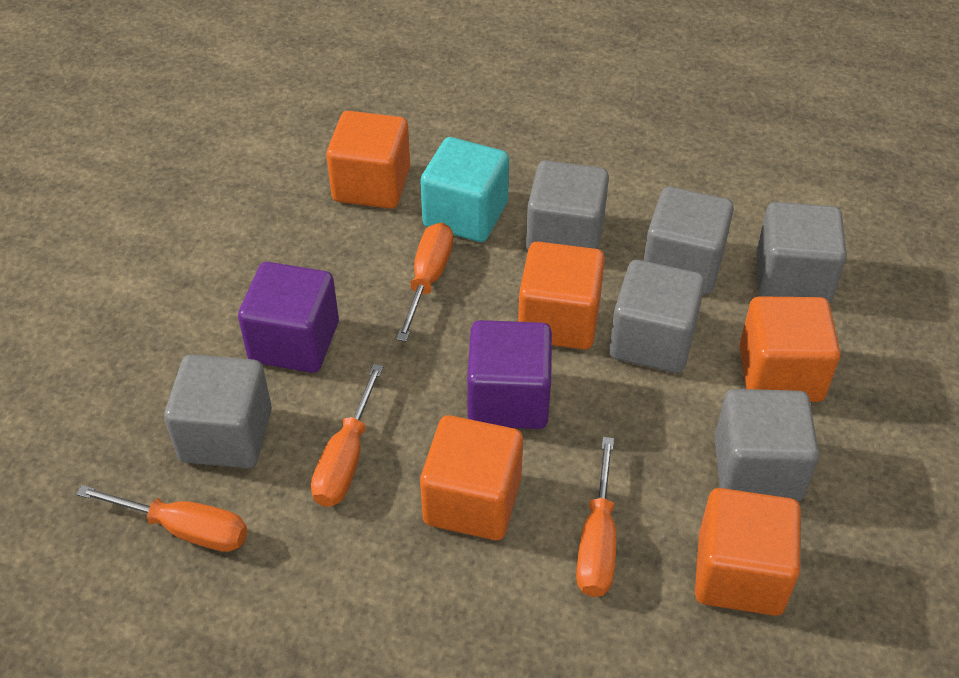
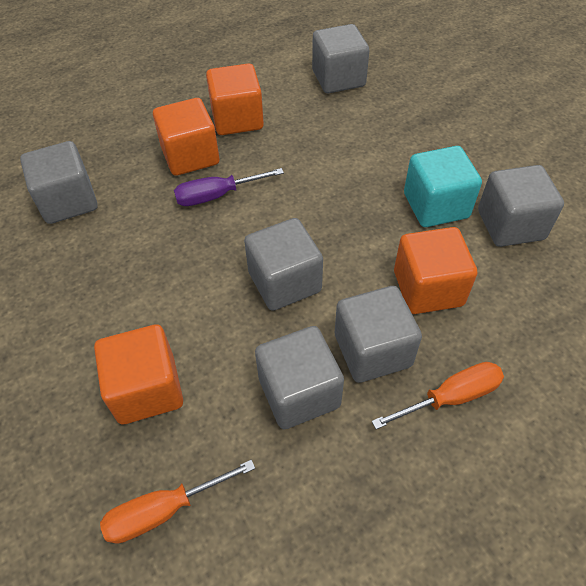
orange cube: [326,111,410,209] [420,415,523,540] [518,242,605,350] [695,488,801,616] [739,296,840,402] = 5 -> [94,324,183,424] [153,98,219,176] [206,63,264,135] [394,227,477,314] = 4
orange screwdriver: [76,485,248,552] [311,364,383,507] [396,222,453,342] [576,437,616,597] = 4 -> [100,460,255,544] [372,362,504,429] = 2
purple cube: [238,262,339,373] [467,320,552,429] = 2 -> none = 0
purple screwdriver: none = 0 -> [174,168,284,206] = 1

